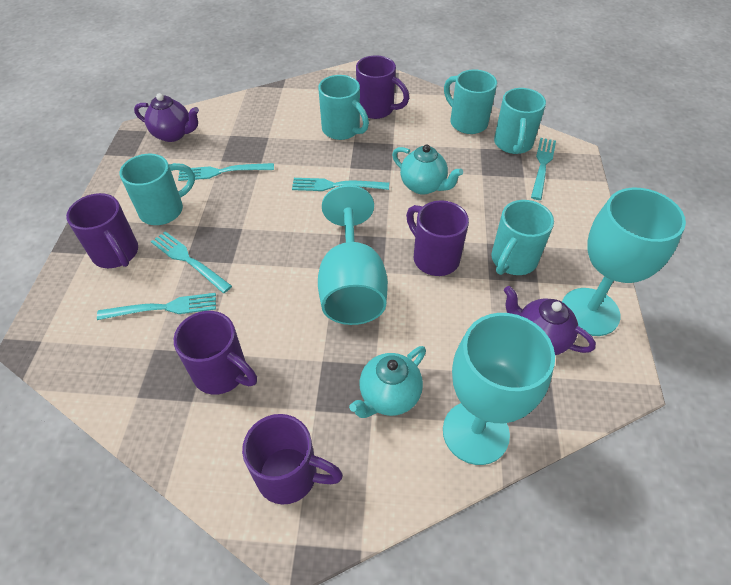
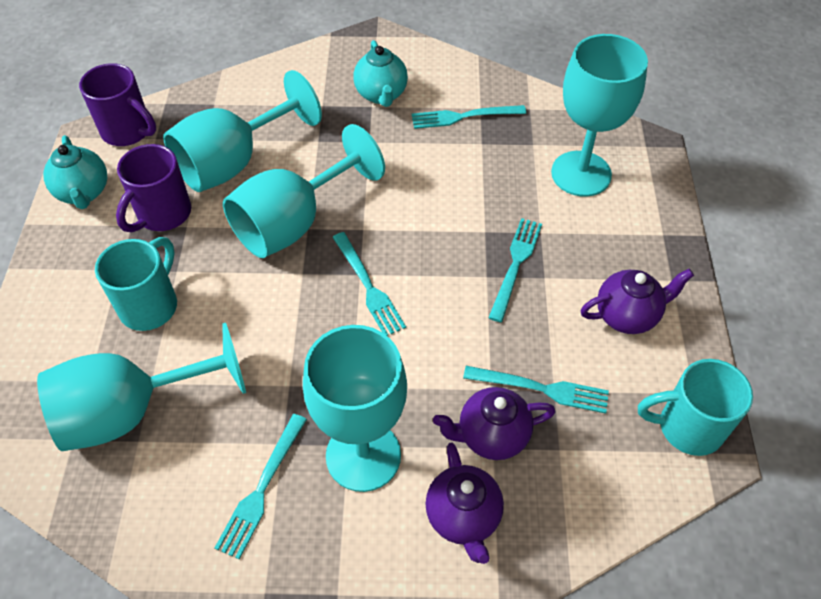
purple mug: [66,193,138,268] [174,311,257,395] [242,414,343,505] [356,55,409,119] [406,200,469,276] = 5 -> [79,63,156,146] [116,144,191,232] = 2
purple teapot: [134,93,199,142] [504,286,596,355] = 2 -> [426,442,504,564] [433,387,556,460] [581,269,694,334] = 3
turquoise goblet: [318,185,388,325] [443,313,555,465] [562,188,686,336] = 3 -> [37,323,246,451] [163,70,322,192] [223,124,385,258] [303,325,407,492] [551,34,648,197] = 5
turquoise mug: [120,154,195,225] [318,75,369,140] [444,69,497,134] [491,200,554,275] [494,88,546,154] = 5 -> [95,237,177,331] [638,359,753,456] = 2

